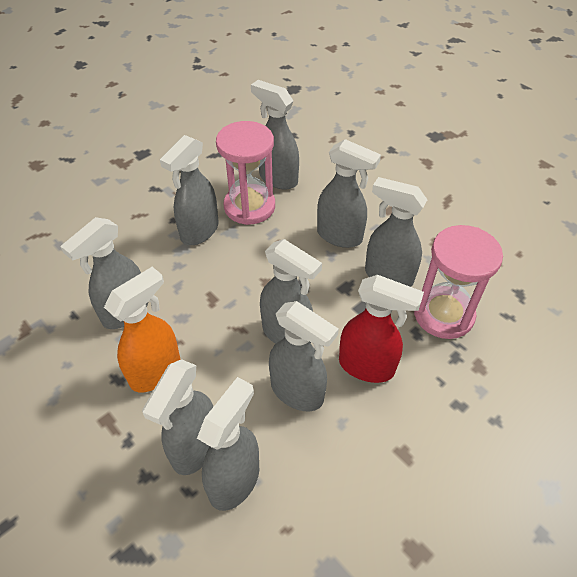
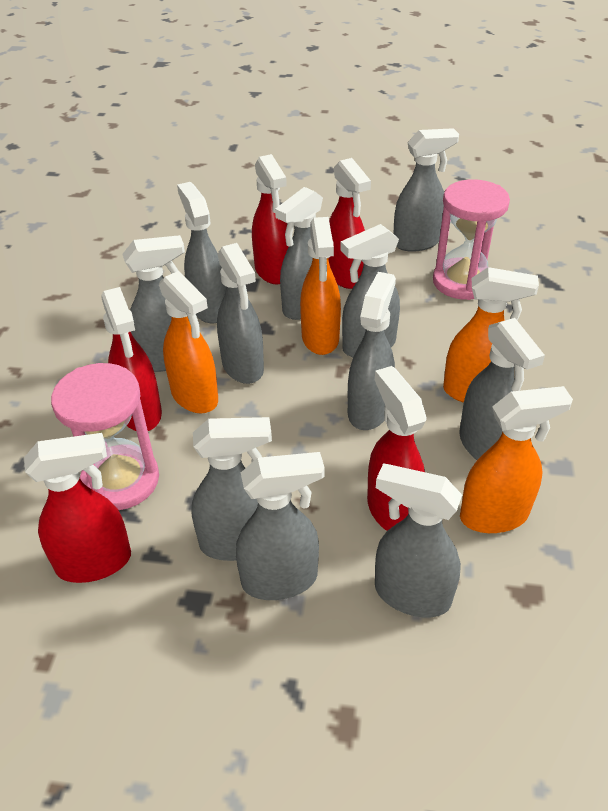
grey spray bottle: [60,217,148,329] [142,359,213,475] [160,135,219,245] [197,377,259,511] [251,80,299,190] [260,239,322,344] [269,301,339,411] [317,139,381,248] [365,177,427,287] = 9 -> [122,235,185,372] [177,182,226,324] [191,417,272,561] [217,243,264,384] [236,452,325,600] [275,187,323,320] [340,224,400,357] [348,272,396,430] [375,464,462,617] [394,128,459,252] [459,318,545,460] = 11
orange spray bottle: [104,267,180,392] = 1 -> [159,271,218,413] [300,217,341,355] [443,267,539,403] [460,386,573,533] = 4
red spray bottle: [339,275,424,383] = 1 -> [24,433,131,583] [101,287,162,431] [252,154,289,285] [328,158,371,289] [367,366,427,531] = 5

